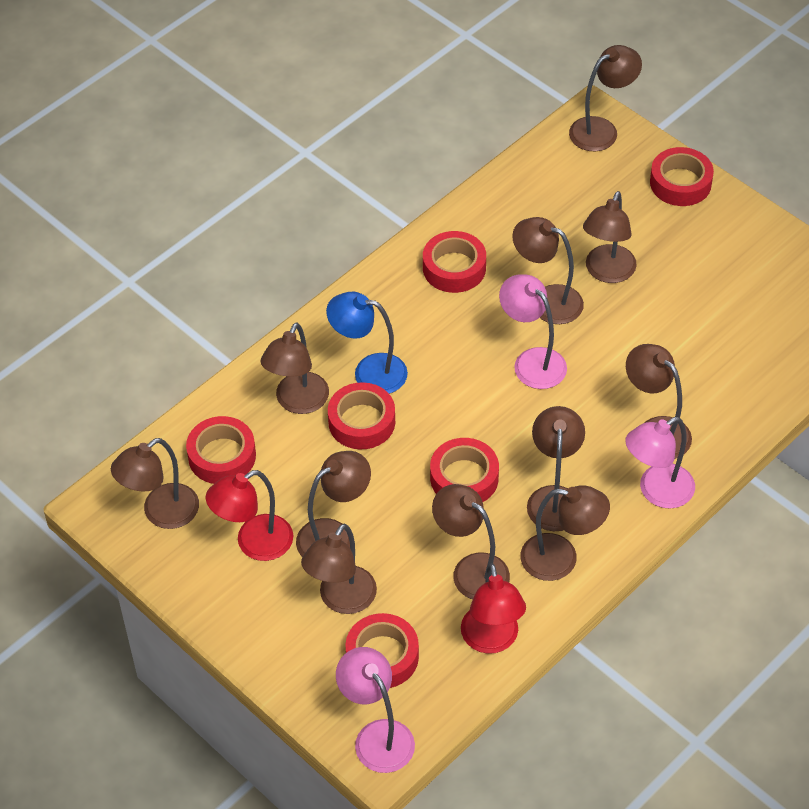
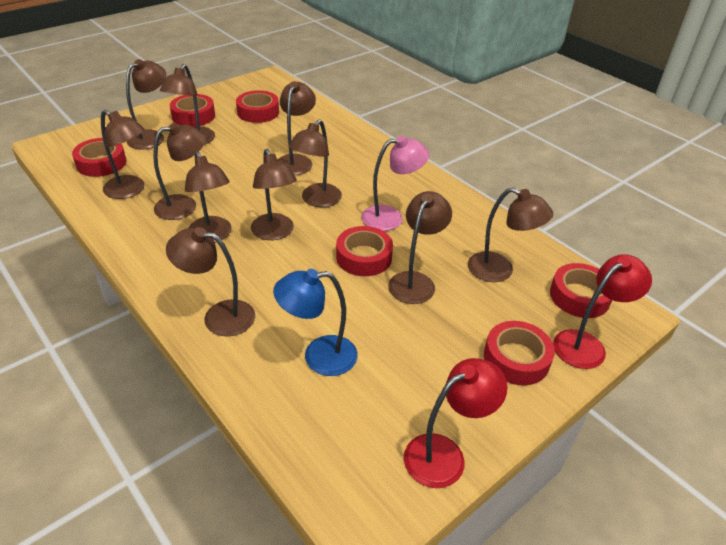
pink lamp: [336,647,415,773] [499,274,567,389] [625,417,695,509] = 3 -> [361,136,429,231] = 1

